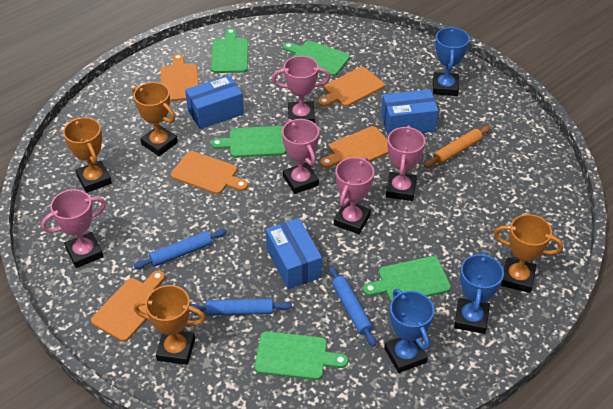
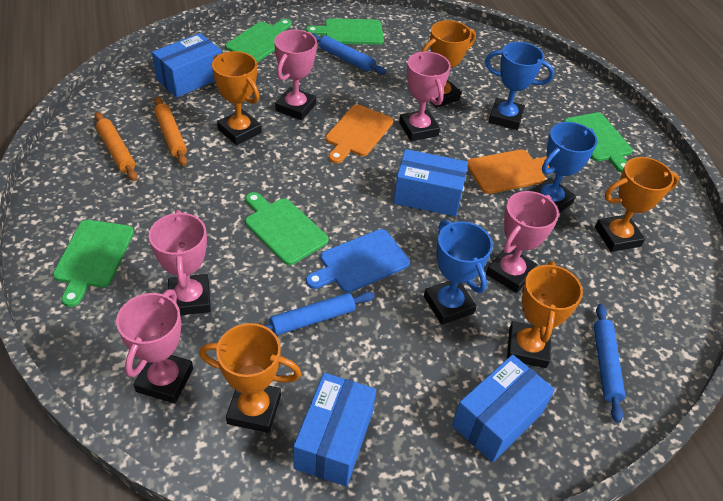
blue box: [185,75,244,129] [266,218,322,289] [381,89,438,135] = 3 -> [152,33,222,97] [293,373,376,486] [393,149,468,217] [452,354,555,463] = 4
blue cutting board: none = 0 -> [306,229,410,293] = 1
orange cutting board: [91,270,165,342] [161,53,199,101] [171,151,248,194] [318,67,384,107] [320,126,389,168] = 5 -> [326,105,393,164] [467,149,550,194] = 2
orange rolling pin: [424,126,491,168] = 1 -> [94,112,138,181] [154,96,187,166] = 2
orange trophy: [63,117,112,193] [132,82,178,156] [134,285,206,365] [494,214,563,293] = 4 -> [199,323,301,433] [212,51,262,145] [421,20,476,108] [507,261,583,368] [595,157,679,252] = 5

